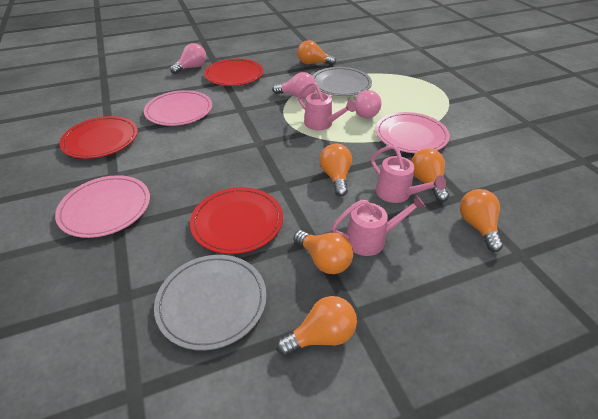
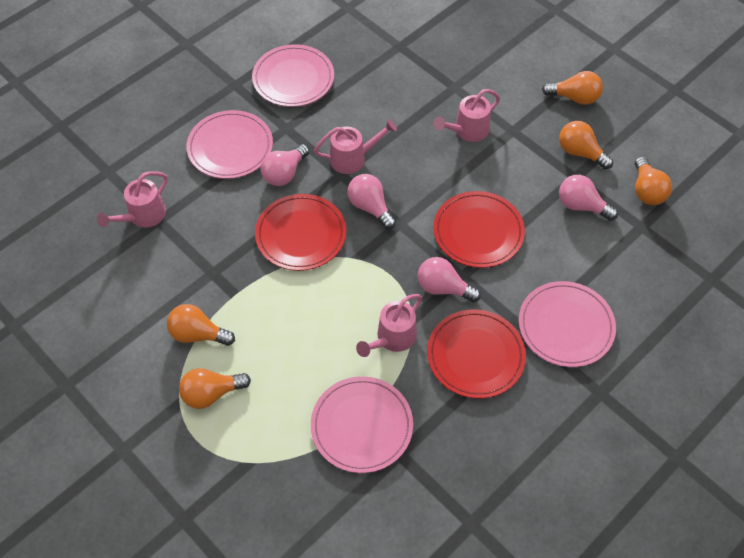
grey plate: [154,255,267,351] [313,67,372,96] = 2 -> none = 0
orange light bulb: [276,296,357,356] [293,230,353,274] [297,40,336,65] [319,144,352,197] [411,148,449,202] [460,189,503,252] = 6 -> [167,304,235,346] [179,368,251,409] [542,71,603,105] [559,121,613,169] [635,157,672,205] = 5
pink light bulb: [170,43,206,74] [273,72,316,99] [354,90,382,118] = 3 -> [261,144,309,186] [348,174,396,229] [418,257,481,302] [559,175,618,221] = 4
pink plate: [55,175,150,238] [144,90,212,126] [376,112,450,153] = 3 -> [186,110,273,179] [252,44,334,107] [311,376,413,473] [519,281,616,367] = 4
pink watering can: [298,82,356,131] [332,194,426,256] [371,145,446,203] = 3 -> [97,171,168,228] [314,119,397,174] [356,294,422,357] [433,89,500,142] = 4

